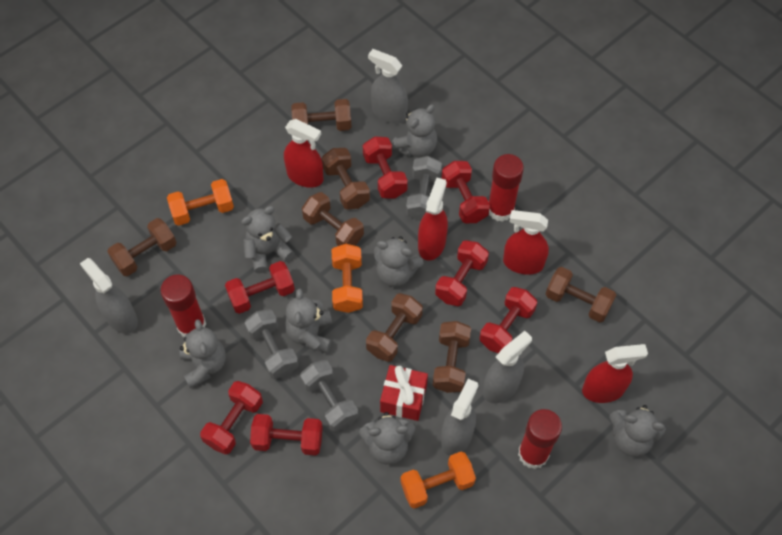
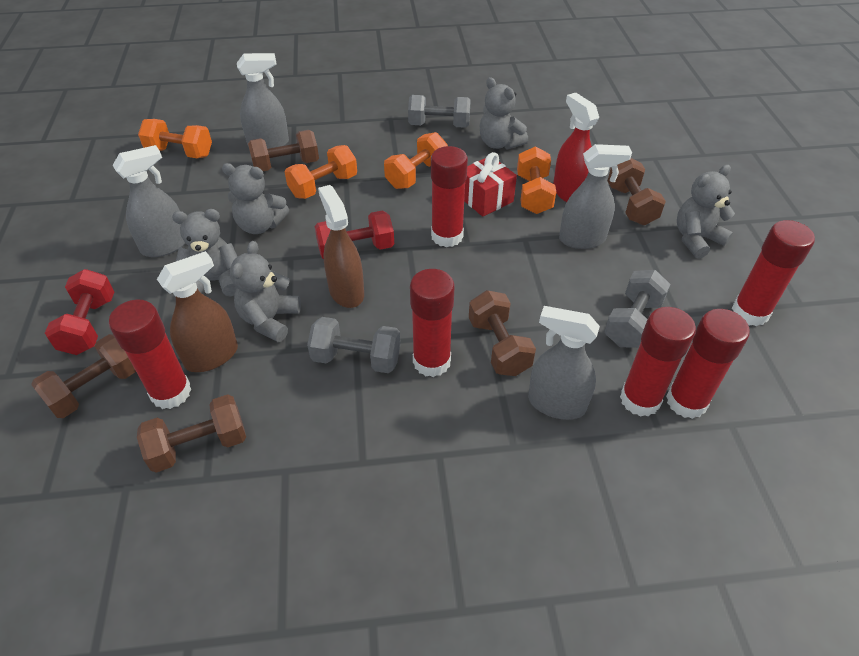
brown dumbbell: [107,218,177,276] [291,99,352,131] [302,192,364,246] [321,148,370,209] [366,293,423,362] [433,321,471,393] [546,267,616,323] = 7 -> [31,334,136,418] [137,394,246,473] [248,130,319,171] [469,290,536,376] [608,158,666,225] = 5
brown spray bottle: none = 0 -> [157,251,238,372] [318,185,364,308] = 2
grey teddy bear: [180,319,226,388] [241,206,295,274] [285,289,332,353] [359,412,415,465] [374,236,424,287] [391,104,437,158] [609,405,666,457] = 7 -> [172,209,237,297] [222,163,289,234] [230,241,301,342] [480,77,528,149] [677,165,735,259] = 5
orange dumbbell: [167,179,234,226] [332,244,363,313] [401,451,476,509] = 3 -> [138,119,212,158] [285,145,357,199] [384,132,448,189] [517,146,556,214] = 4
red dumbbell: [200,381,263,455] [225,261,295,314] [250,414,323,456] [363,137,408,198] [435,240,489,306] [442,161,490,223] [479,287,537,353] = 7 -> [45,269,114,355] [314,211,394,259] = 2
red glue stick: [160,275,206,337] [488,154,524,222] [518,409,562,469] = 3 -> [109,300,191,409] [410,269,455,377] [431,146,468,247] [620,307,696,417] [666,309,750,419] [732,220,815,326] = 6
red spray bottle: [284,119,323,188] [418,178,448,261] [503,210,549,275] [582,344,648,403] = 4 -> [553,93,599,202] = 1

